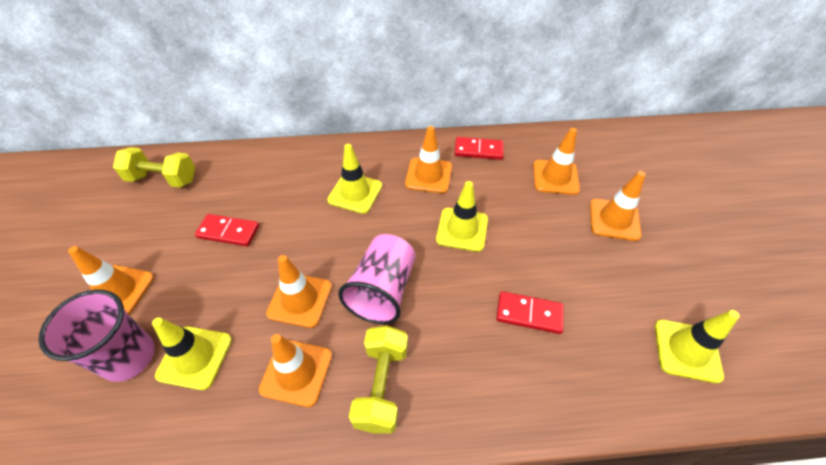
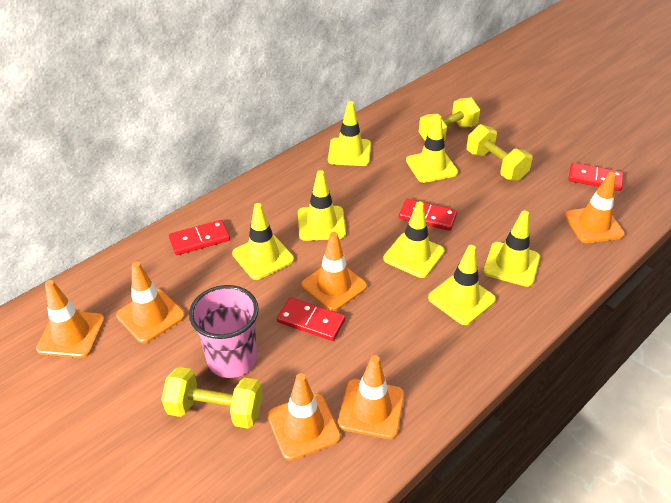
pink cup: [38,289,155,382] [338,234,415,324] = 2 -> [189,285,259,378] = 1
red domino: [195,214,259,246] [455,137,504,160] [496,291,564,334] = 3 -> [169,220,230,255] [277,297,345,341] [399,199,457,231] [569,163,623,191] = 4
yellow dumbbell: [113,147,195,187] [349,326,408,434] = 2 -> [161,367,263,429] [419,97,480,141] [466,124,533,181] = 3
yellow traffic cone: [152,318,232,390] [327,144,382,214] [436,181,488,252] [655,310,740,383] = 4 -> [232,203,294,280] [298,170,346,241] [328,101,371,166] [383,201,445,278] [406,115,458,183] [428,245,496,325] [484,211,540,287] = 7

